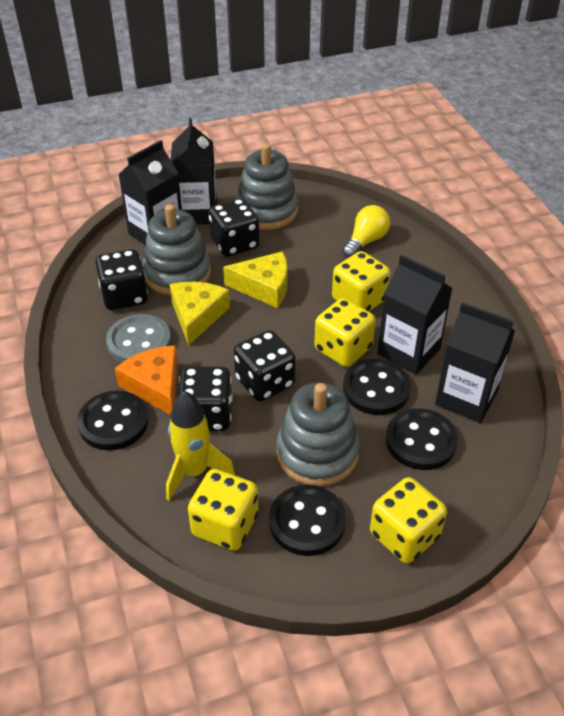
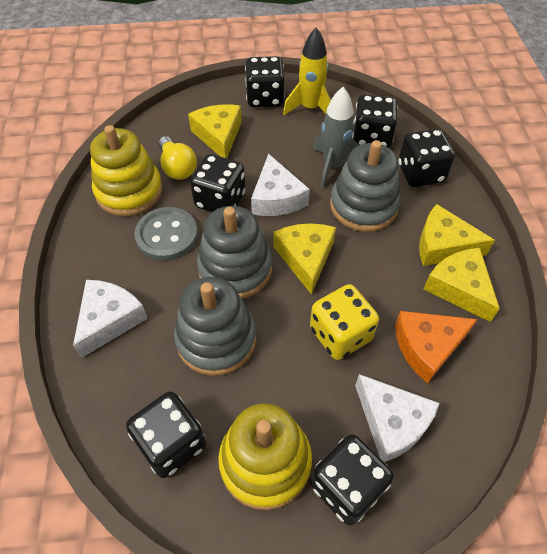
black button: [77,391,148,450] [269,485,346,556] [343,359,411,415] [386,408,458,470] = 4 -> none = 0
black carton: [118,140,182,245] [171,118,217,225] [377,255,453,375] [435,302,515,423] = 4 -> none = 0
black dice: [95,249,148,310] [178,367,233,431] [208,198,259,257] [234,330,296,401] = 4 -> [126,391,206,478] [190,154,246,212] [245,56,285,107] [311,434,394,526] [352,95,398,148] [398,129,455,187] = 6
grey rocket: none = 0 -> [313,87,359,188] = 1
white cheese: none = 0 -> [73,280,148,358] [251,154,310,216] [355,374,440,462] = 3
yellow cheese: [170,282,230,346] [223,251,288,308] = 2 -> [188,104,242,158] [274,223,336,295] [419,204,495,266] [424,248,500,322] = 4
yellow dice: [188,469,259,551] [314,298,376,367] [332,251,391,312] [370,477,447,564] = 4 -> [310,284,379,360] = 1
yellow stacking toy: none = 0 -> [90,125,163,216] [218,403,312,510] = 2

